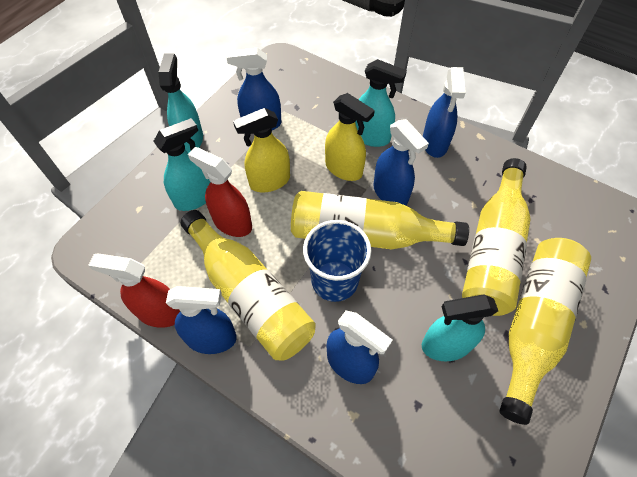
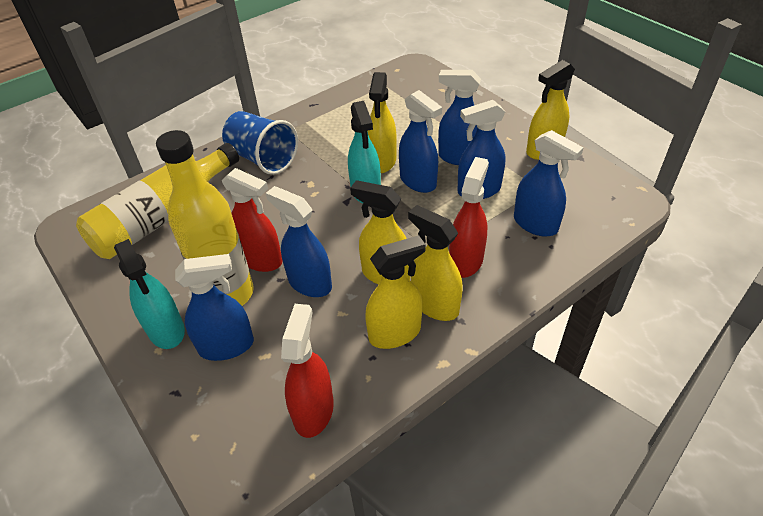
blue spray bottle: [166,286,237,354] [226,48,281,130] [327,310,393,384] [373,119,429,206] [423,67,466,158] = 5 -> [175,254,254,361] [266,186,332,297] [399,90,442,193] [438,70,481,165] [458,100,505,199] [514,130,584,237] = 6
red spray bottle: [88,254,180,328] [188,147,252,237] = 2 -> [222,168,282,272] [281,304,334,438] [449,157,489,278] = 3
turquoise spray bottle: [153,118,210,211] [158,53,203,153] [355,59,407,147] [422,294,498,361] = 4 -> [114,239,185,349] [348,101,381,203] = 2
yellow bottle: [180,210,316,360] [291,191,469,249] [462,158,531,316] [499,238,591,425] = 4 -> [76,143,239,259] [156,130,254,306] = 2
yellow spray bottle: [233,108,290,192] [325,93,375,181] = 2 -> [350,180,410,285] [365,235,426,349] [367,72,397,173] [408,205,463,321] [526,60,575,160] = 5

